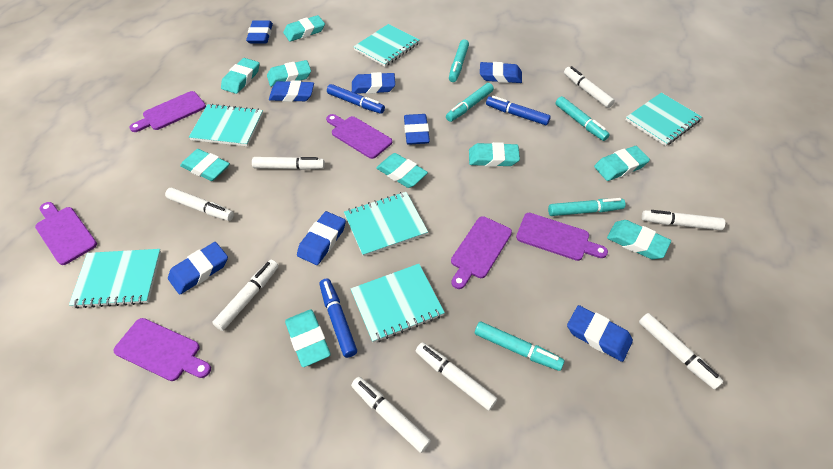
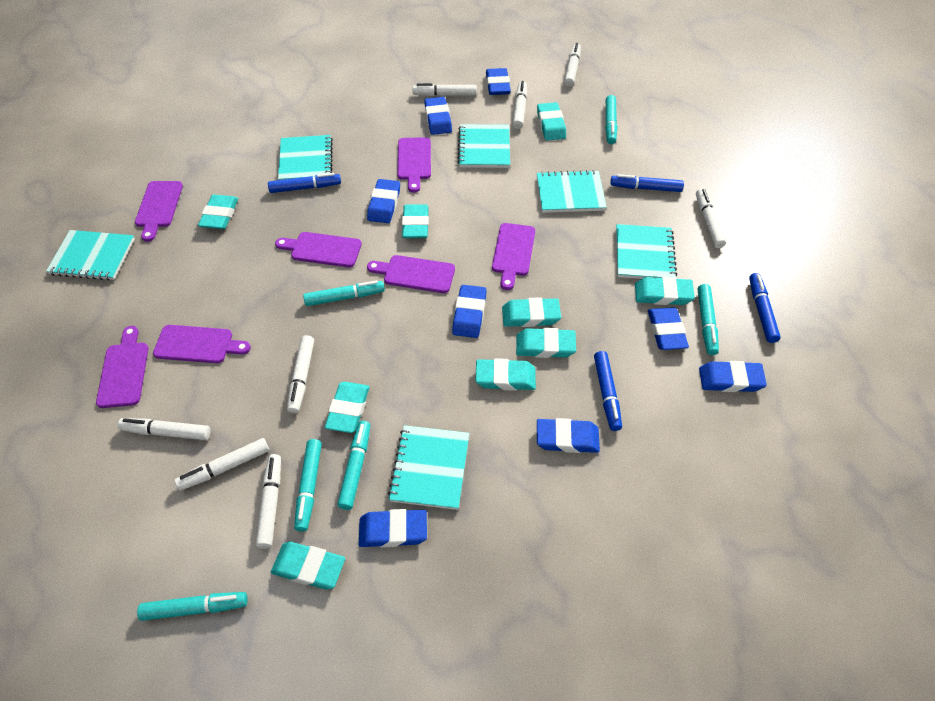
blue marker: [319,279,357,358] [327,84,385,114] [486,96,551,125] = 3 -> [268,173,341,193] [594,351,622,431] [610,174,684,192] [749,273,781,343] = 4
purple cutting board: [35,202,97,265] [113,318,211,381] [129,91,206,132] [326,114,392,159] [451,216,512,289] [516,213,608,261] = 6 -> [96,326,148,408] [135,181,183,242] [153,325,251,363] [275,232,362,267] [367,255,455,293] [397,137,431,193] [492,223,535,290] = 7
turquoise marker: [446,83,494,122] [449,39,469,82] [475,321,564,371] [548,198,625,216] [556,96,610,141] = 5 -> [137,592,248,621] [294,439,322,532] [303,280,385,306] [337,421,371,510] [605,95,617,144] [698,284,719,355] = 6

